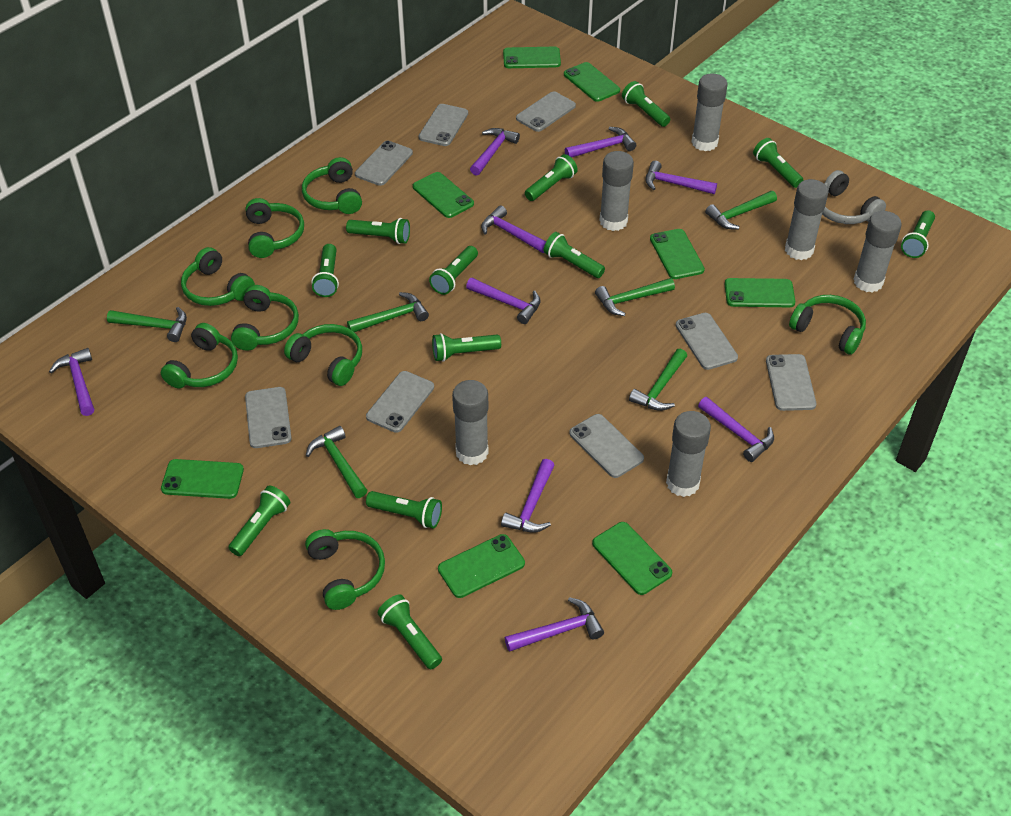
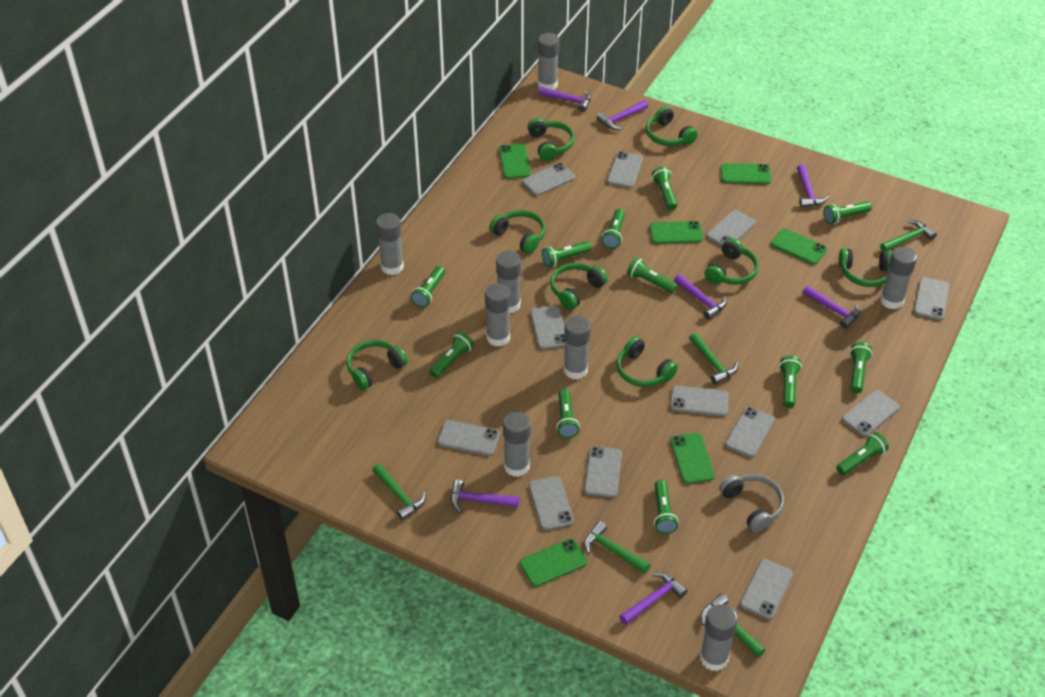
green hammer: [107,307,187,342] [306,426,368,498] [347,292,429,332] [595,278,675,316] [629,349,687,411] [705,191,777,229] = 6 -> [372,464,426,520] [584,521,650,574] [689,333,738,384] [701,594,765,658] [880,220,937,251] = 5
green phone: [161,459,244,499] [413,172,474,218] [438,534,525,598] [503,47,561,68] [564,62,620,102] [592,522,672,595] [650,229,705,279] [724,278,795,307] = 8 -> [499,144,531,179] [520,539,587,587] [650,221,703,244] [670,433,715,484] [721,163,771,184] [771,228,827,265] = 6
grey glue stick: [452,380,488,465] [599,151,634,231] [666,411,711,497] [691,74,728,151] [785,179,828,260] [854,211,902,292] = 6 -> [376,213,404,275] [485,283,510,347] [496,251,521,313] [503,412,531,477] [538,33,559,90] [564,316,591,380] [700,604,738,671] [880,247,917,309] = 8
grey phone: [245,387,291,448] [355,141,413,186] [366,371,434,433] [419,104,468,146] [516,91,576,132] [569,414,644,478] [676,313,738,370] [766,354,816,411] = 8 -> [437,420,500,456] [522,163,575,196] [529,476,574,530] [530,306,565,350] [584,446,622,498] [607,151,643,188] [670,386,729,416] [706,210,756,246] [725,407,775,457] [740,559,793,619] [842,390,900,437] [914,277,950,320] = 12
purple hammer: [49,348,94,416] [466,278,541,324] [470,128,520,176] [481,205,546,253] [501,459,555,533] [505,597,604,652] [565,127,636,158] [645,161,717,194] [698,397,774,462] = 9 -> [451,480,520,513] [539,87,591,112] [596,100,648,130] [620,572,688,625] [674,274,727,319] [797,164,829,208] [803,285,860,329] = 7

